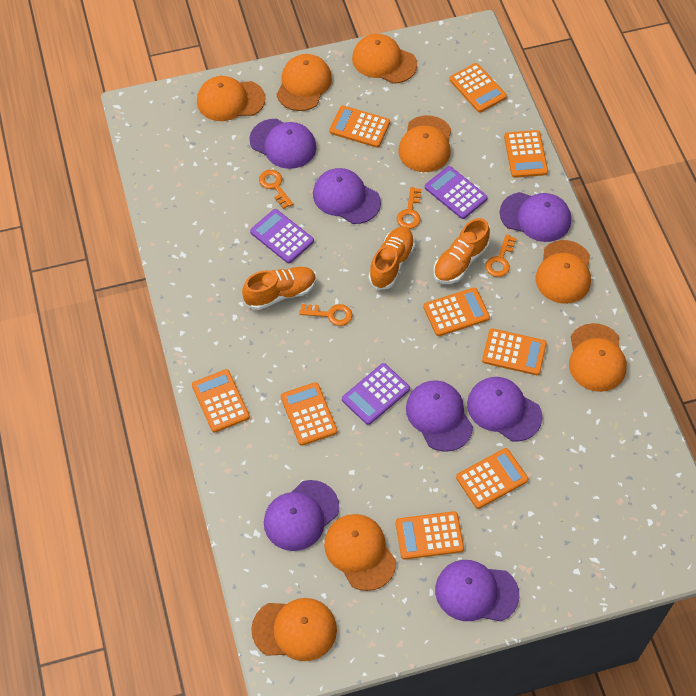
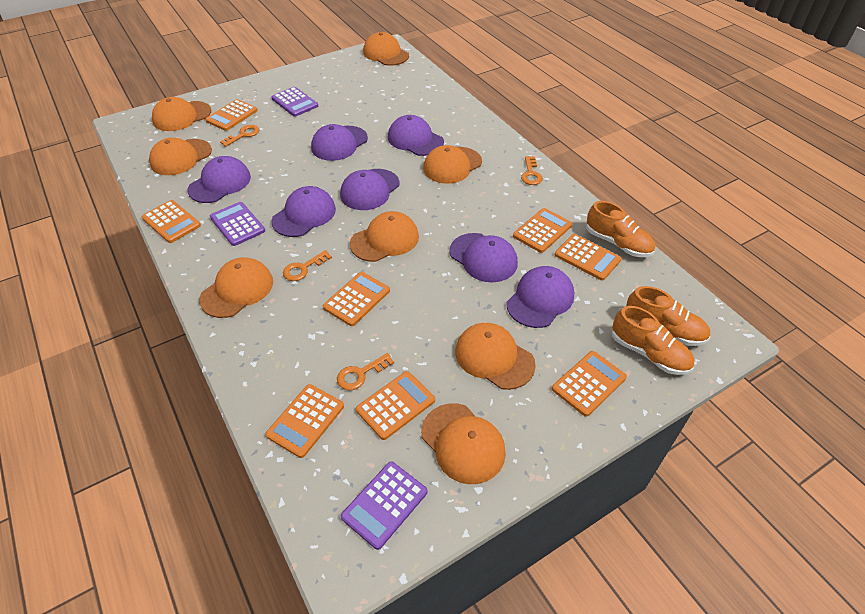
orange calculator: [192,369,250,433] [281,382,337,446] [329,106,390,148] [396,511,464,560] [423,288,490,336] [449,63,507,112] [456,448,528,509] [482,328,547,375] [504,130,548,178] = 9 -> [142,200,201,243] [205,99,258,131] [265,384,344,458] [323,272,390,326] [356,371,435,440] [513,208,572,253] [552,351,627,417] [555,234,622,281] = 8

